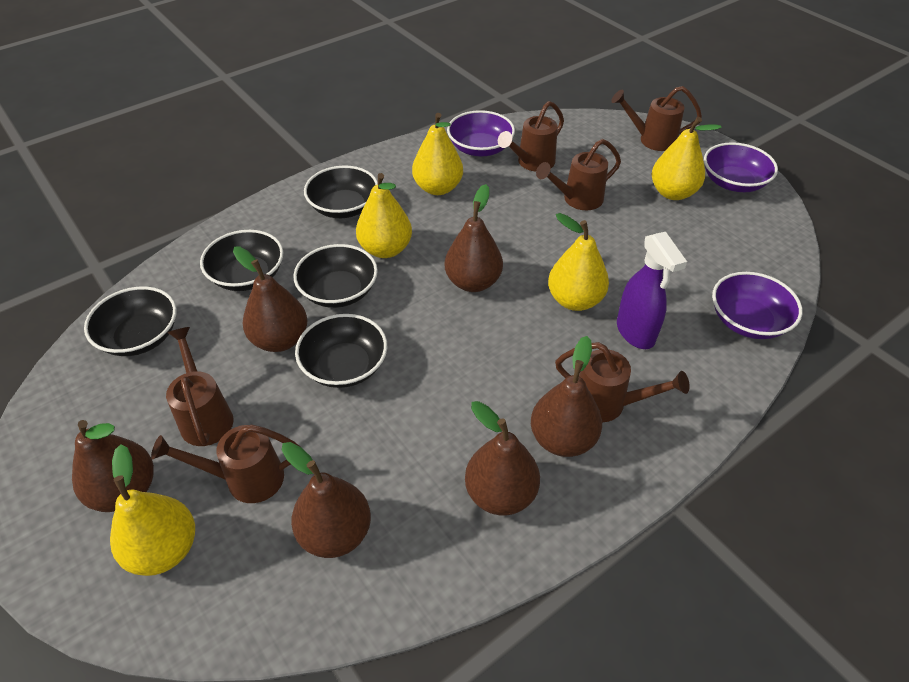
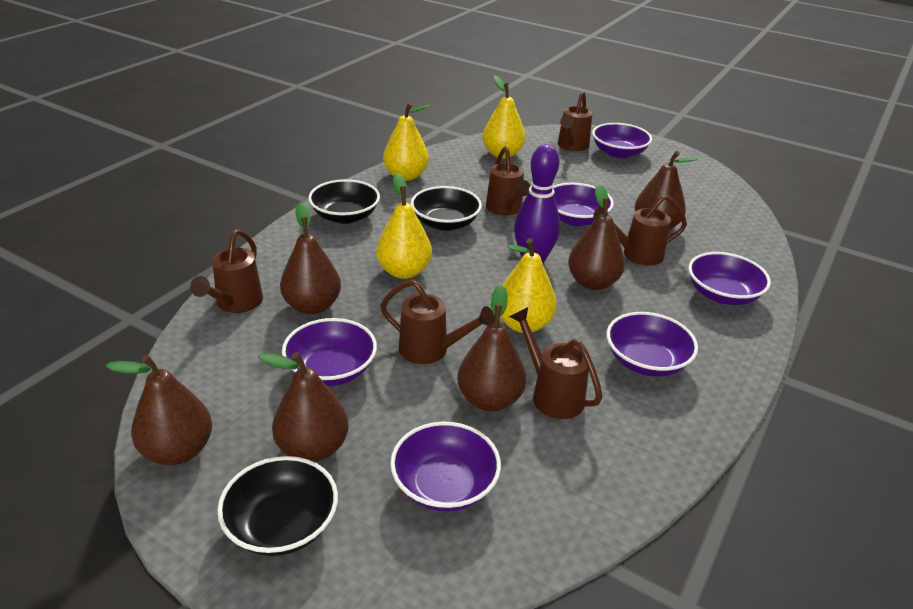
black bowl: [84,287,177,356] [200,230,283,291] [293,244,378,308] [295,314,387,388] [304,166,378,218] = 5 -> [217,456,338,556] [308,179,380,224] [411,186,482,231] = 3
purple bowl: [447,110,515,156] [704,142,778,192] [712,272,803,339] = 3 -> [282,318,377,386] [390,422,501,512] [553,183,614,226] [592,123,652,158] [607,312,698,377] [688,252,771,305] = 6
purple bowling pin: none = 0 -> [514,144,560,264] = 1
purple spray bottle: [617,232,687,349] = 1 -> none = 0
yellow pear: [110,444,195,576] [356,173,412,258] [412,113,463,195] [548,213,609,311] [652,117,721,200] = 5 -> [376,173,432,279] [383,102,430,181] [483,76,525,158] [500,238,557,333] = 4

